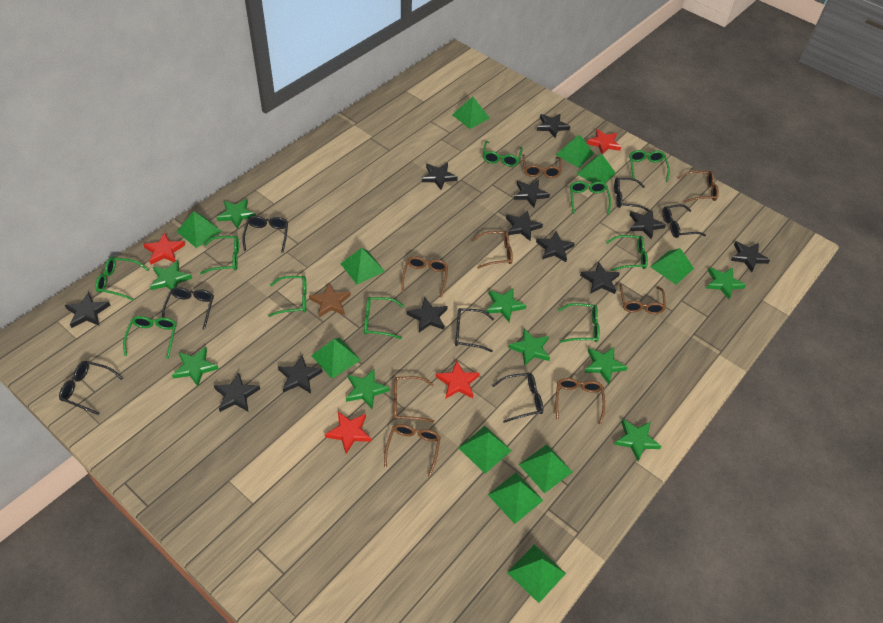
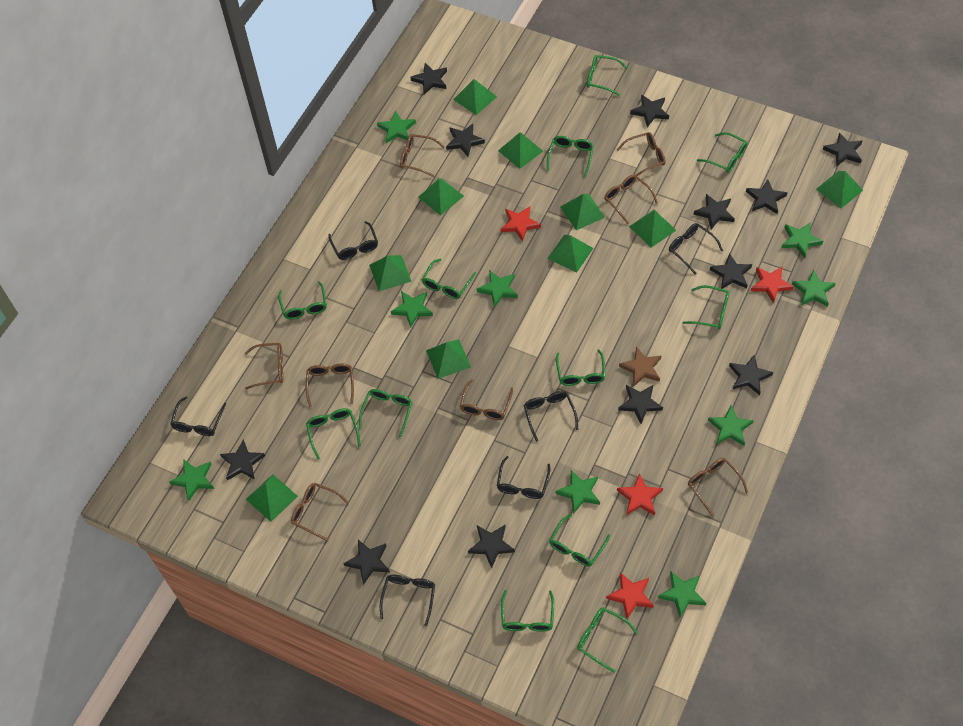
black glasses: [59,361,123,415] [162,287,214,330] [243,216,288,253] [455,308,494,352] [492,373,543,423] [614,178,650,212] [662,204,706,238] = 7 -> [170,397,226,436] [328,221,378,260] [380,575,435,626] [497,456,550,499] [523,391,579,442] [669,223,723,275] = 6
green glasses: [95,257,149,301] [123,316,177,359] [200,236,239,274] [268,276,307,317] [364,297,404,339] [483,141,523,167] [558,303,600,343] [570,181,611,214] [606,235,648,271] [629,150,670,182] = 10 -> [278,281,327,320] [306,408,361,460] [359,389,412,438] [422,259,476,299] [501,590,554,632] [547,136,594,177] [549,514,610,567] [556,349,605,386] [577,607,638,673] [587,55,628,96] [682,285,729,329] [697,132,748,173] = 12
green pyramid: [176,211,222,248] [311,338,361,379] [340,248,385,285] [452,97,490,129] [458,426,512,474] [488,472,544,524] [507,544,566,603] [519,445,572,493] [556,134,594,168] [577,154,616,183] [650,248,694,285] = 11 -> [246,474,298,522] [369,255,412,291] [418,178,464,215] [426,339,471,379] [453,79,497,115] [498,132,543,169] [547,235,594,273] [561,194,605,230] [629,210,676,248] [816,171,863,208] = 10

